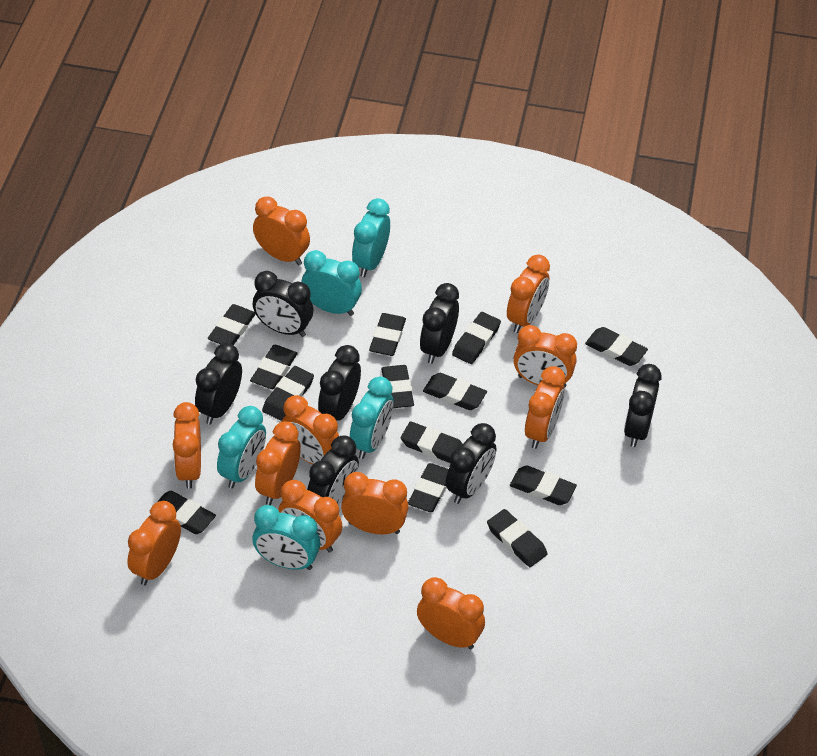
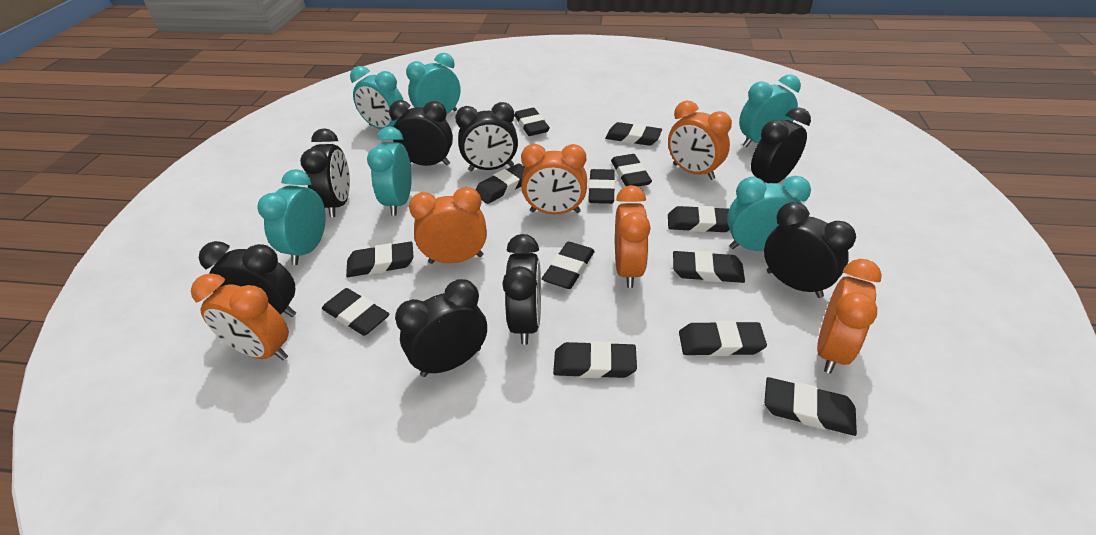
black clock: [195,343,242,424] [253,271,313,337] [307,436,359,505] [318,345,361,421] [420,283,459,364] [446,423,496,504] [624,364,661,447] = 7 -> [199,241,296,317] [300,128,350,217] [389,100,453,166] [395,279,487,377] [455,102,518,171] [502,234,541,345] [751,107,811,183] [764,202,856,298] = 8
orange clock: [128,501,181,586] [173,402,201,489] [253,197,310,265] [255,421,301,505] [278,480,343,553] [282,395,339,465] [341,472,409,534] [417,577,485,649] [507,255,550,333] [513,325,577,388] [525,366,566,449] = 11 -> [191,273,289,361] [409,187,487,264] [521,144,587,214] [615,185,651,288] [668,100,732,180] [817,259,882,374] = 6
turquoise clock: [217,406,266,488] [252,505,320,570] [302,250,362,316] [350,377,393,459] [352,198,390,277] = 5 -> [258,169,326,265] [350,66,404,129] [367,126,412,216] [406,53,461,115] [727,176,811,251] [739,74,801,147] = 6

